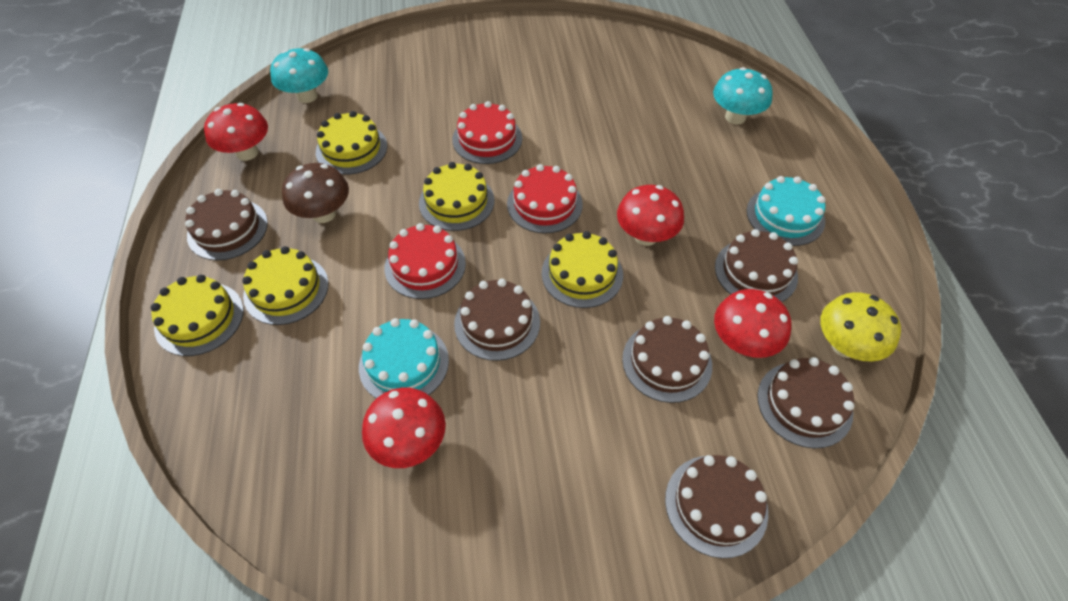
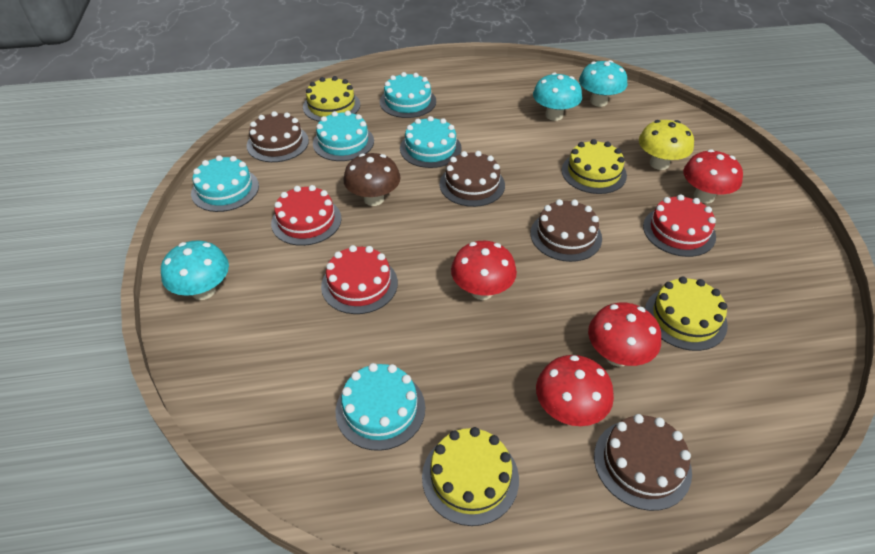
brown cake: [185,189,268,261] [454,279,540,361] [622,316,712,403] [665,455,768,558] [715,229,798,302] [757,357,854,448] = 6 -> [247,111,309,162] [440,151,505,207] [530,199,602,262] [594,414,692,511] = 4
turquoise cake: [359,318,449,399] [747,176,826,246] = 2 -> [191,155,259,212] [313,111,374,161] [335,363,425,451] [380,72,436,118] [400,116,462,168] = 5
turquoise mushroom: [270,48,328,103] [713,67,773,124] = 2 -> [161,240,229,300] [533,73,582,121] [579,60,627,107] = 3
yellow cake: [151,275,244,356] [242,246,329,325] [316,111,387,175] [419,162,494,231] [542,231,623,308] = 5 -> [303,76,360,122] [422,427,519,526] [562,139,627,194] [645,276,728,351] = 4

